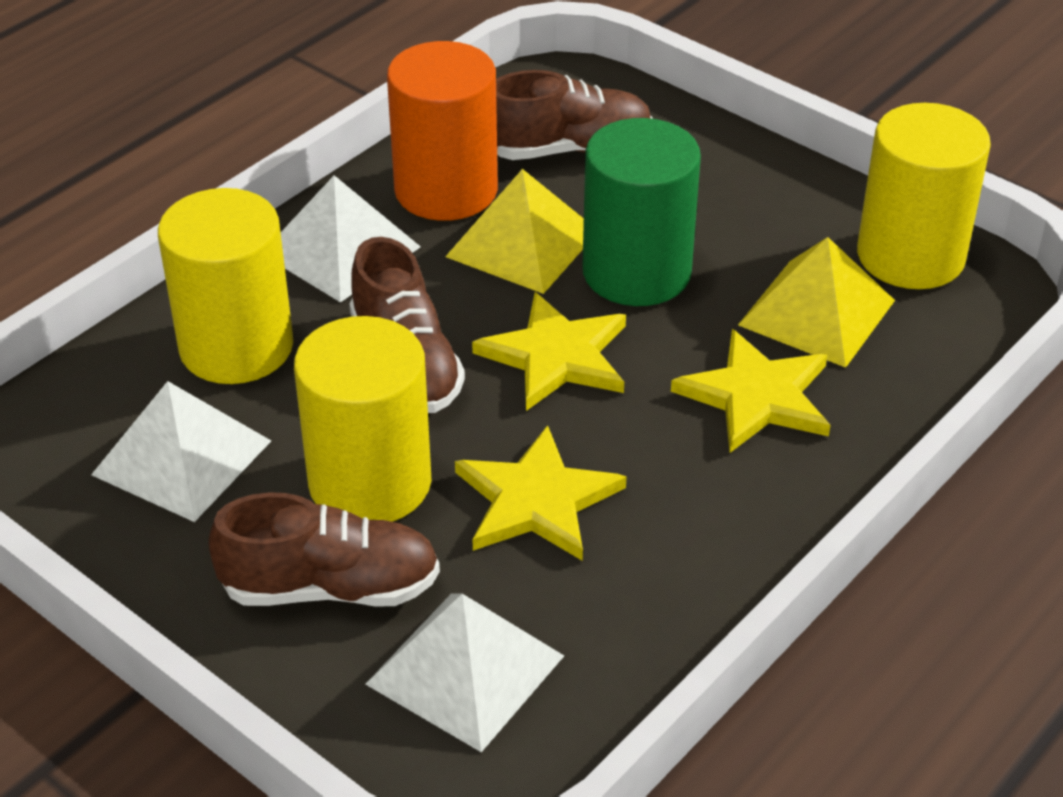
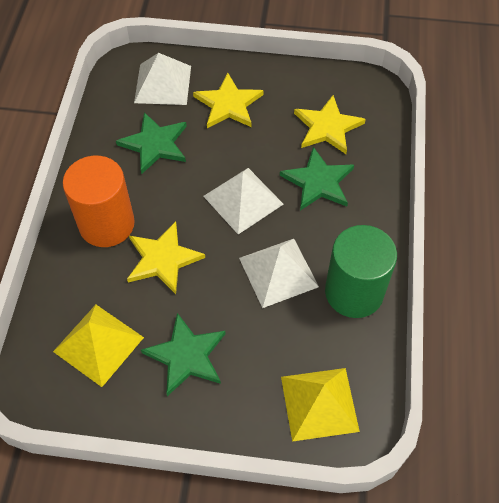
brown shoe: [208,492,440,607] [349,237,465,413] [496,70,653,160] = 3 -> none = 0
green star: none = 0 -> [116,112,187,174] [141,313,226,396] [280,147,354,211] = 3
yellow cylinder: [158,188,293,384] [294,316,431,522] [857,103,991,289] = 3 -> none = 0

